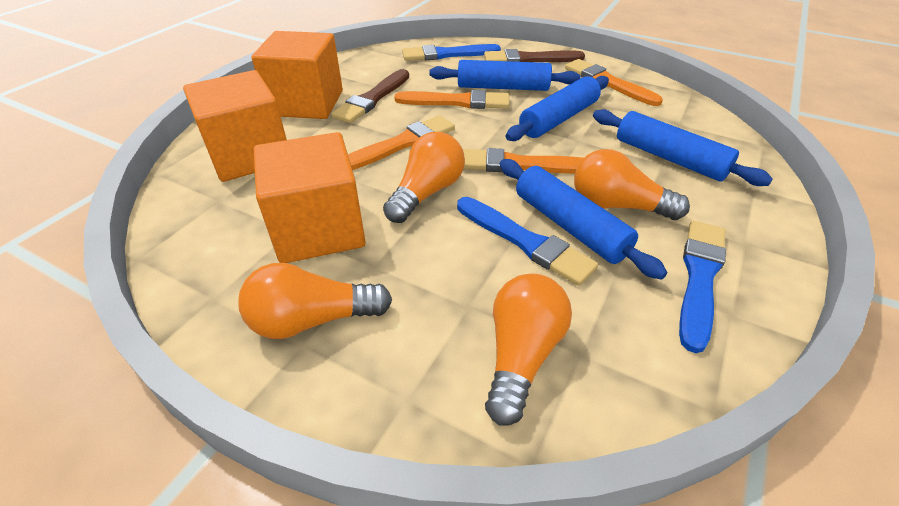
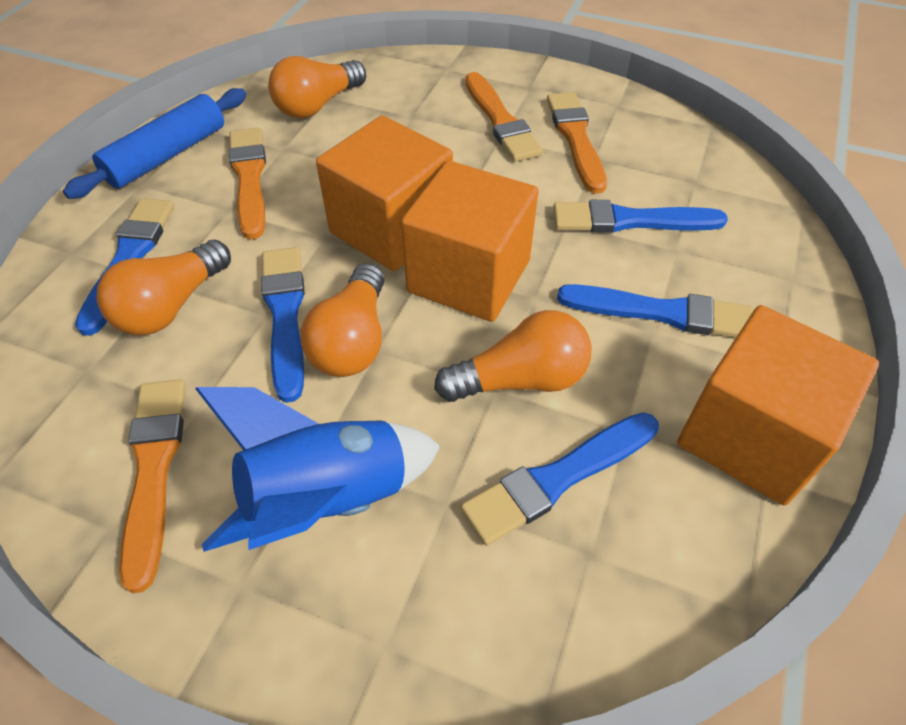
blue brush: [402,44,501,61] [457,197,598,286] [679,221,726,353] = 3 -> [75,198,175,336] [261,247,305,403] [461,412,659,546] [553,200,728,233] [557,284,753,338] = 5
blue rocket: none = 0 -> [196,387,440,552] = 1
blue rolling pin: [429,60,580,91] [500,159,667,280] [506,76,609,141] [593,109,773,186] = 4 -> [63,88,246,199] = 1
brown brush: [331,69,409,123] [484,49,585,62] = 2 -> none = 0

